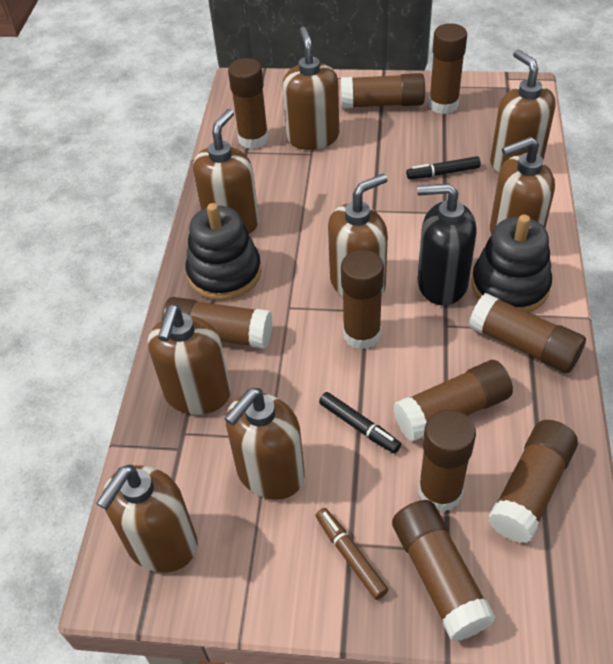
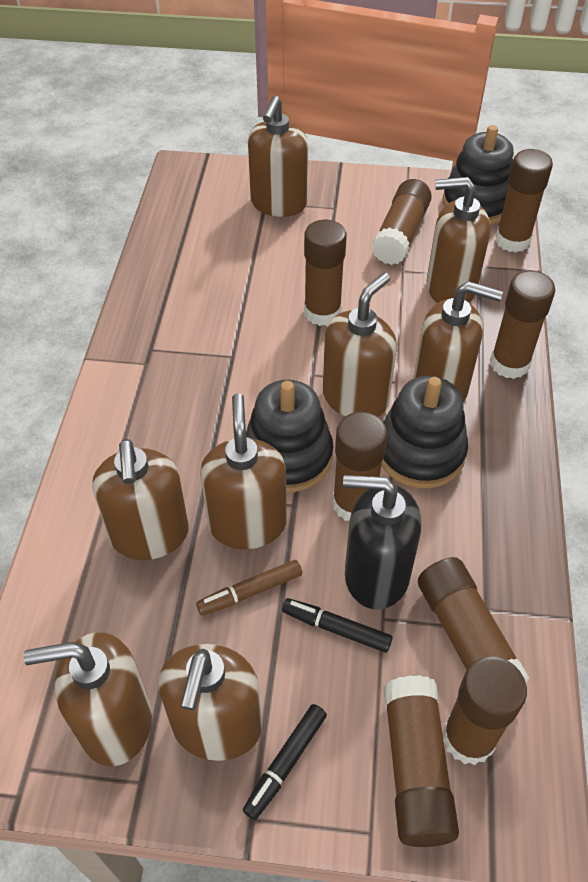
black stacking toy: [186,203,261,300] [471,215,552,313] = 2 -> [246,380,333,492] [381,376,468,488] [442,125,514,224] = 3
brown glue stick: [162,297,272,349] [228,58,269,149] [341,73,425,109] [341,250,384,350] [392,500,496,641] [393,360,513,442] [418,409,476,513] [429,23,467,114] [469,293,586,373] [488,420,578,543] = 10 -> [304,220,347,326] [332,412,388,521] [372,179,432,265] [383,675,459,847] [418,557,529,683] [443,656,527,765] [490,270,555,379] [495,149,553,252] = 8

